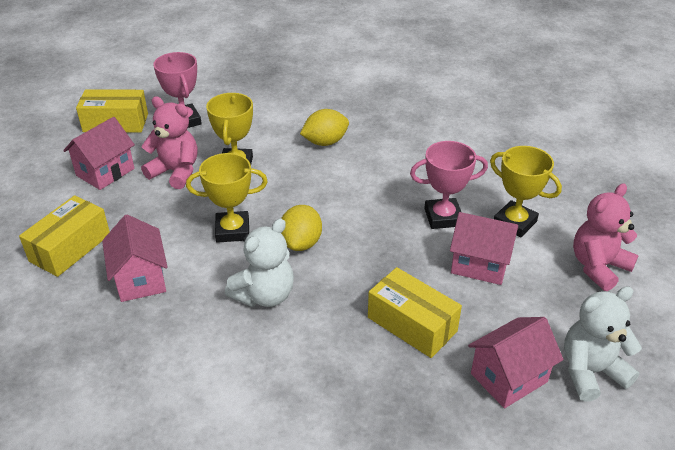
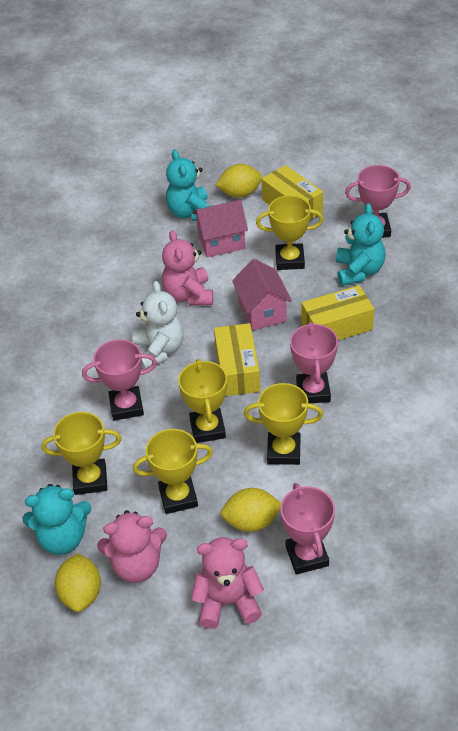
pink house: [63,117,135,190] [102,214,167,302] [450,212,518,285] [468,317,564,408] = 4 -> [193,200,248,257] [232,259,292,330] = 2
pink teddy bear: [141,96,197,189] [573,183,639,291] = 2 -> [97,510,167,583] [162,230,213,306] [191,537,264,629] = 3
pink trophy: [153,52,202,128] [410,141,488,229] = 2 -> [82,339,157,421] [280,483,335,575] [290,322,338,403] [345,165,411,238] = 4
turquoise teddy bear: none = 0 -> [22,484,91,555] [166,150,213,221] [336,203,385,286] = 3
white teddy bear: [225,219,294,307] [564,286,642,402] = 2 -> [132,281,184,369] = 1
yellow lemon: [281,205,322,251] [300,109,349,146] = 2 -> [55,553,101,612] [216,164,262,198] [221,488,281,532] = 3
yellow trophy: [186,153,268,243] [206,93,253,164] [490,146,562,238] = 3 -> [41,412,121,495] [133,429,213,514] [178,359,227,443] [244,383,323,465] [256,195,323,270] = 5

